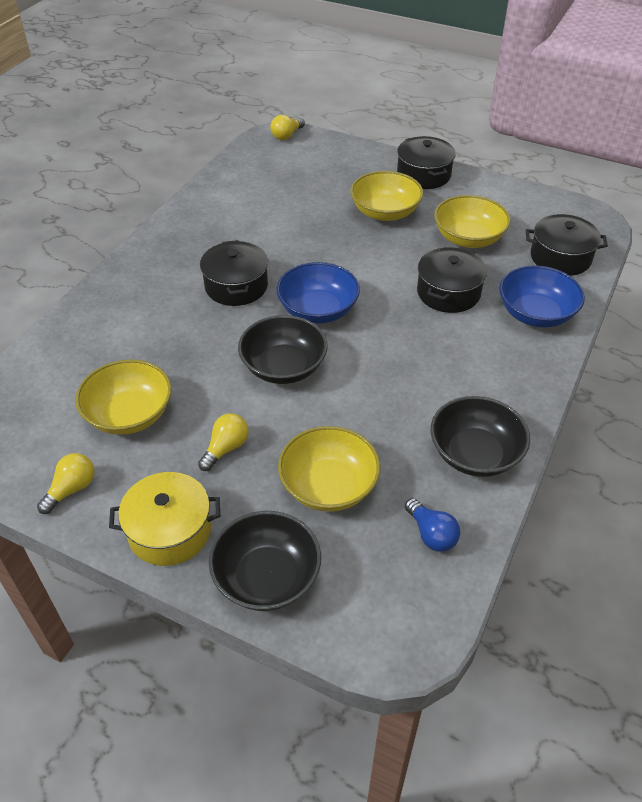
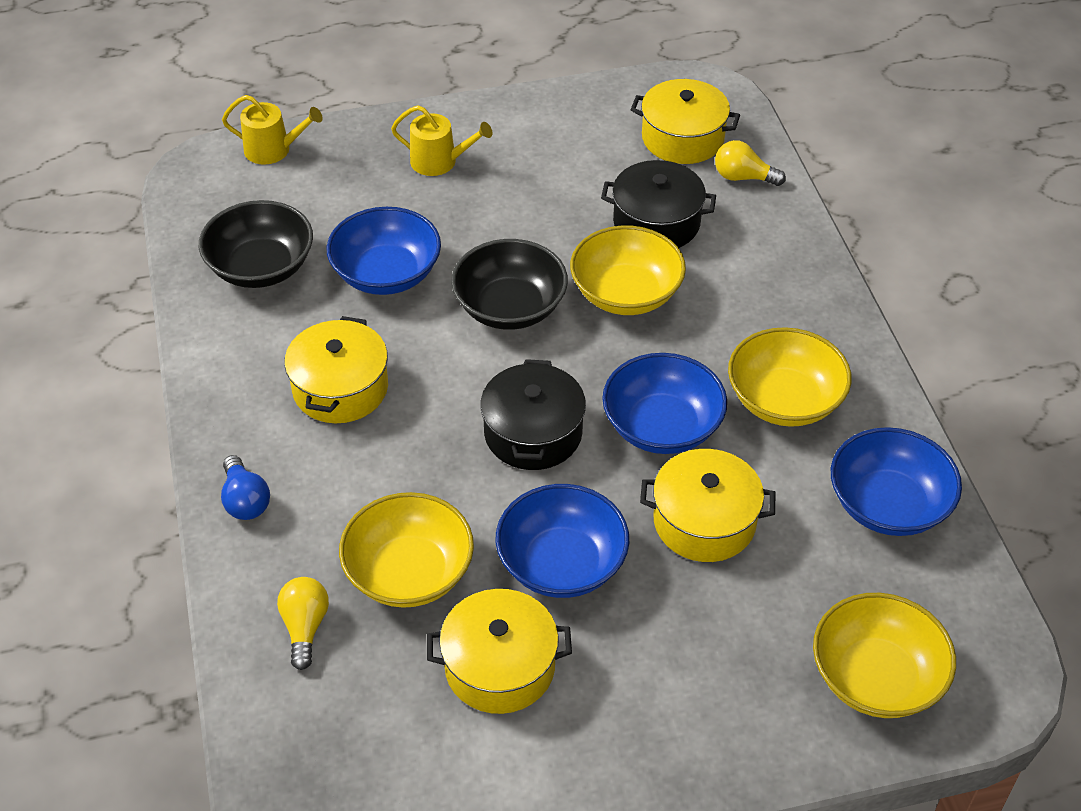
black bowl: [209,511,321,611] [238,315,328,384] [431,396,530,477] = 3 -> [199,200,313,288] [451,239,568,330] = 2
black pot: [200,240,268,306] [397,136,456,189] [417,247,487,313] [526,214,608,276] = 4 -> [480,359,586,470] [601,160,716,248] = 2
blue bowl: [276,262,360,324] [499,265,585,327] = 2 -> [327,207,441,295] [495,484,629,598] [602,353,727,454] [831,427,962,536] = 4
yellow light bulb: [37,453,95,514] [198,413,249,471] [270,115,305,140] = 3 -> [277,577,329,670] [715,140,786,186] = 2
yellow pot: [109,472,220,566] = 1 -> [284,316,388,423] [427,589,572,714] [631,79,740,164] [640,449,776,562] = 4
yellow watering can: none = 0 -> [222,95,323,164] [391,105,492,176] = 2

